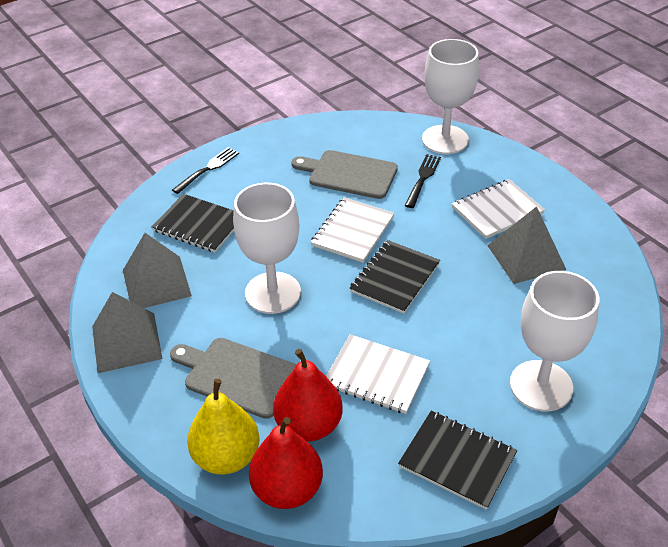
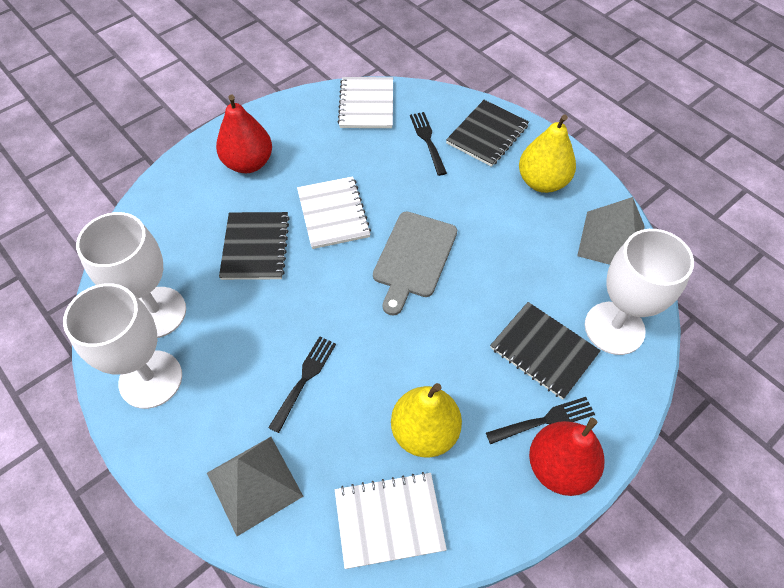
black fork: [172,147,239,194] [405,154,441,208] = 2 -> [268,336,336,433] [410,112,447,176] [486,397,595,444] = 3
grey cutting board: [170,338,296,419] [291,150,398,199] = 2 -> [373,211,457,316] = 1
grey pyramid: [92,292,163,373] [123,233,192,308] [487,206,566,284] = 3 -> [207,437,304,536] [577,197,645,265] = 2
yellow pear: [187,379,260,475] = 1 -> [391,383,462,458] [519,114,576,193] = 2

